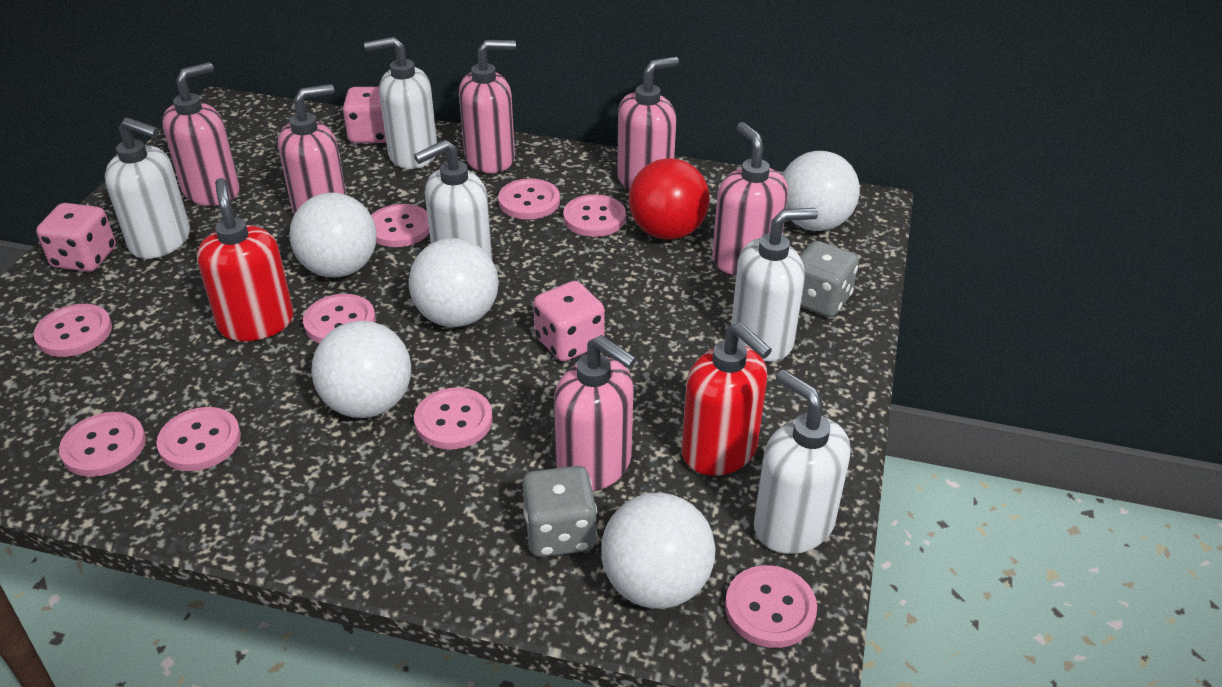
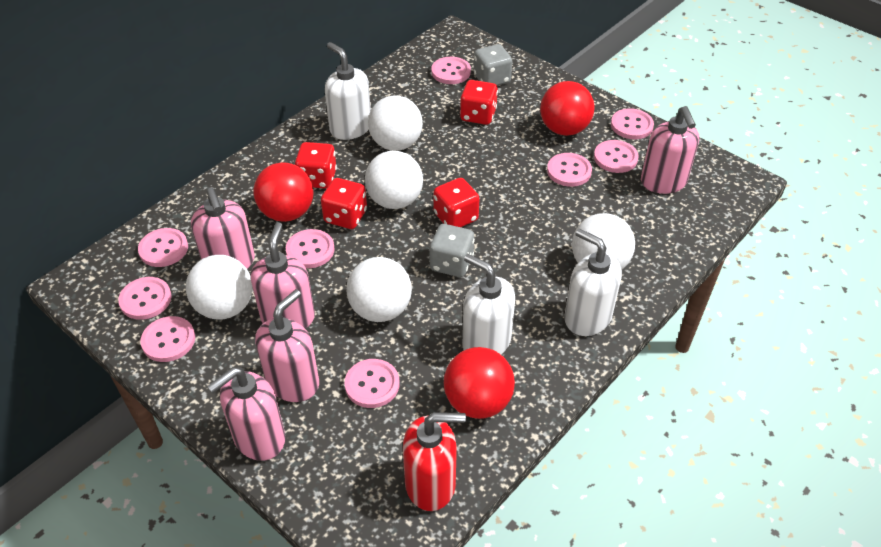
pink dice: [36,203,116,272] [343,87,386,143] [533,281,605,362] = 3 -> none = 0
pink soap dispenser: [162,62,240,206] [278,84,346,215] [459,40,516,173] [554,335,637,491] [617,57,679,190] [712,122,788,275] = 6 -> [191,188,255,269] [207,367,285,461] [251,222,315,329] [255,289,319,402] [641,106,699,194] = 5
red ball: [629,158,710,240] = 1 -> [253,162,313,222] [444,347,515,419] [540,81,594,136] = 3
red dice: none = 0 -> [295,142,337,189] [321,178,367,229] [433,178,480,227] [460,80,498,125] = 4
red soap dispenser: [197,178,293,341] [681,322,772,476] = 2 -> [403,412,466,511] = 1
white soap dispenser: [105,117,190,259] [364,37,437,169] [414,139,492,259] [731,208,818,361] [754,370,851,554] = 5 -> [325,42,371,140] [462,254,515,355] [564,228,622,336] = 3

